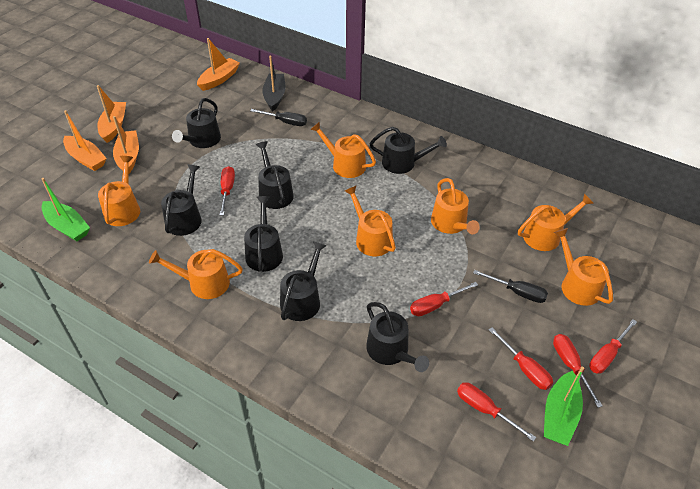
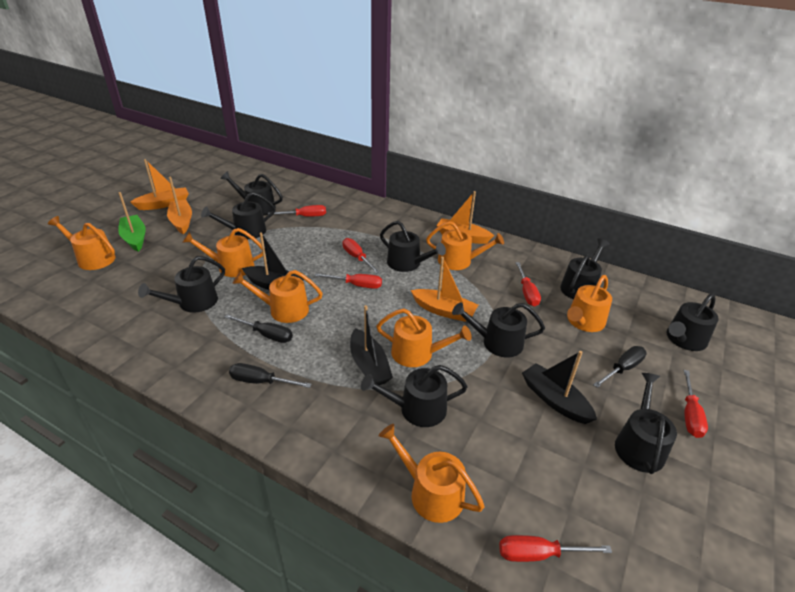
black boat: [262,56,286,111] = 1 -> [242,232,304,290] [350,305,393,385] [522,351,597,424] = 3
black screwdriver: [250,109,307,126] [473,270,548,303] = 2 -> [224,314,293,343] [229,363,312,388] [593,346,647,388] = 3
black watering can: [161,164,202,236] [172,98,221,148] [244,196,283,272] [256,141,294,209] [280,241,327,321] [366,302,429,372] [370,127,447,174] = 7 -> [138,256,225,313] [201,192,276,239] [220,171,283,216] [361,365,468,427] [380,221,446,272] [452,302,545,357] [560,238,610,299] [615,373,677,474] [666,293,719,351] = 9
green boat: [41,178,90,241] [544,367,584,446] = 2 -> [118,192,146,252] = 1

